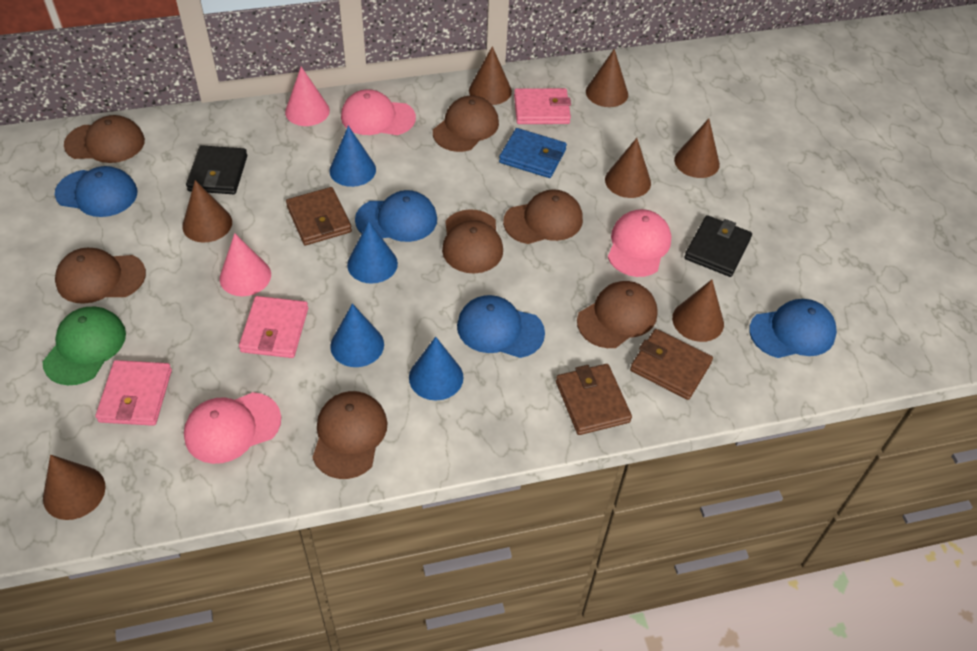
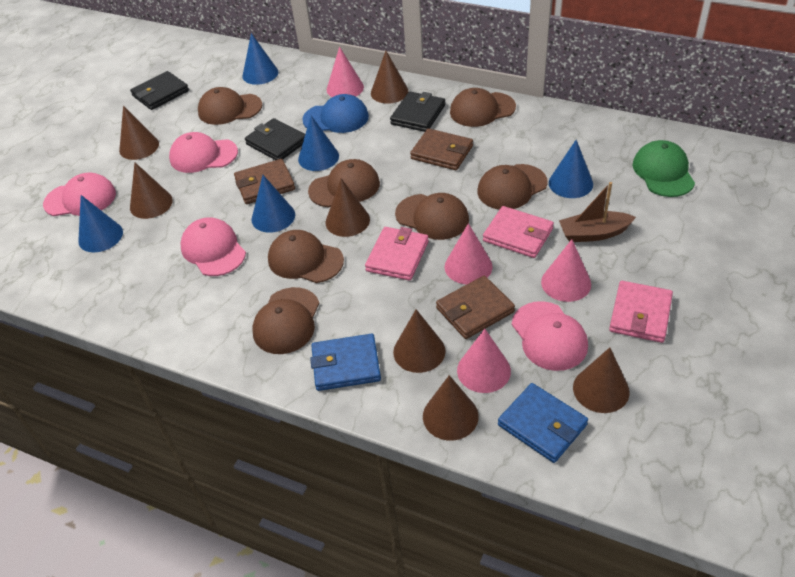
black wallet: [186,145,247,194] [684,215,752,277] = 2 -> [130,71,189,110] [245,118,305,160] [390,92,445,132] = 3
blue cap: [55,166,137,217] [355,190,437,242] [457,295,545,358] [749,299,837,358] = 4 -> [302,94,369,133] = 1
blue cone: [329,126,376,187] [330,303,384,367] [347,221,398,284] [409,337,464,400] = 4 -> [78,195,123,252] [242,33,278,85] [251,175,295,233] [298,115,339,171] [549,140,593,198] = 5
blue wallet: [499,128,567,178] = 1 -> [310,334,381,391] [498,383,588,463] = 2
brown boat: none = 0 -> [559,182,636,242] = 1
pink cap: [184,392,281,464] [341,89,416,135] [608,209,671,277] = 3 -> [43,172,116,216] [169,132,238,173] [181,217,246,276] [512,301,588,371] = 4
pink cone: [220,233,271,296] [285,67,330,126] = 2 -> [327,47,364,97] [445,223,493,284] [457,329,511,393] [541,239,591,302] = 4

